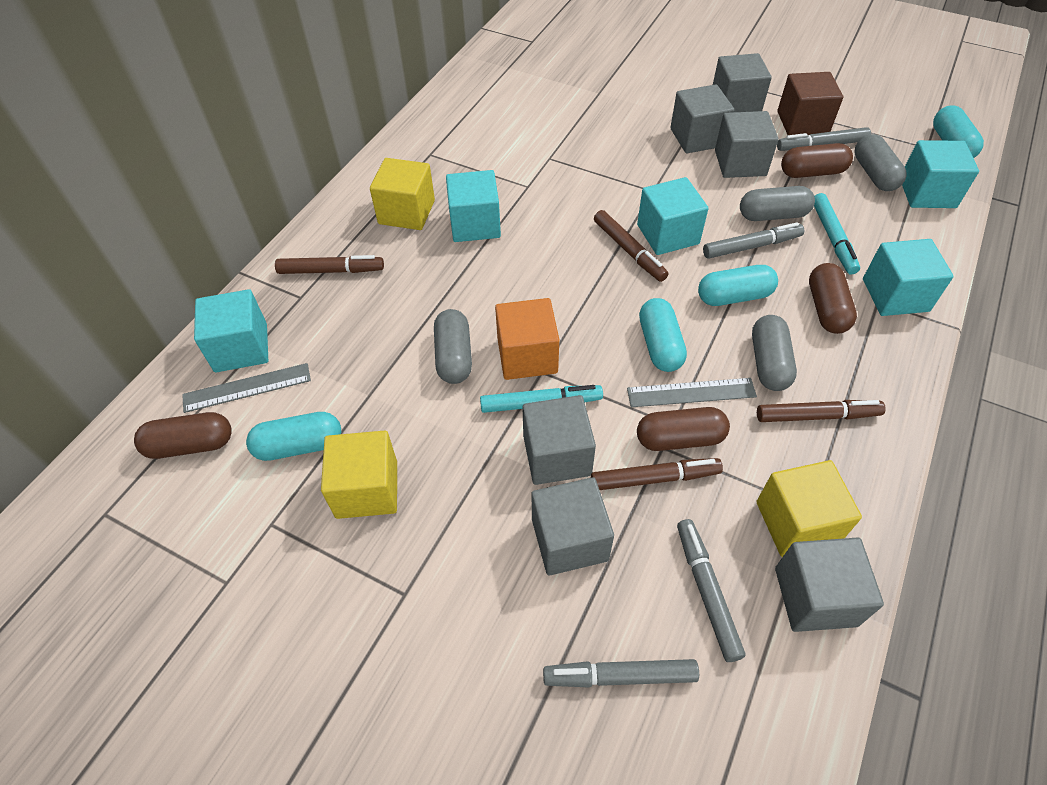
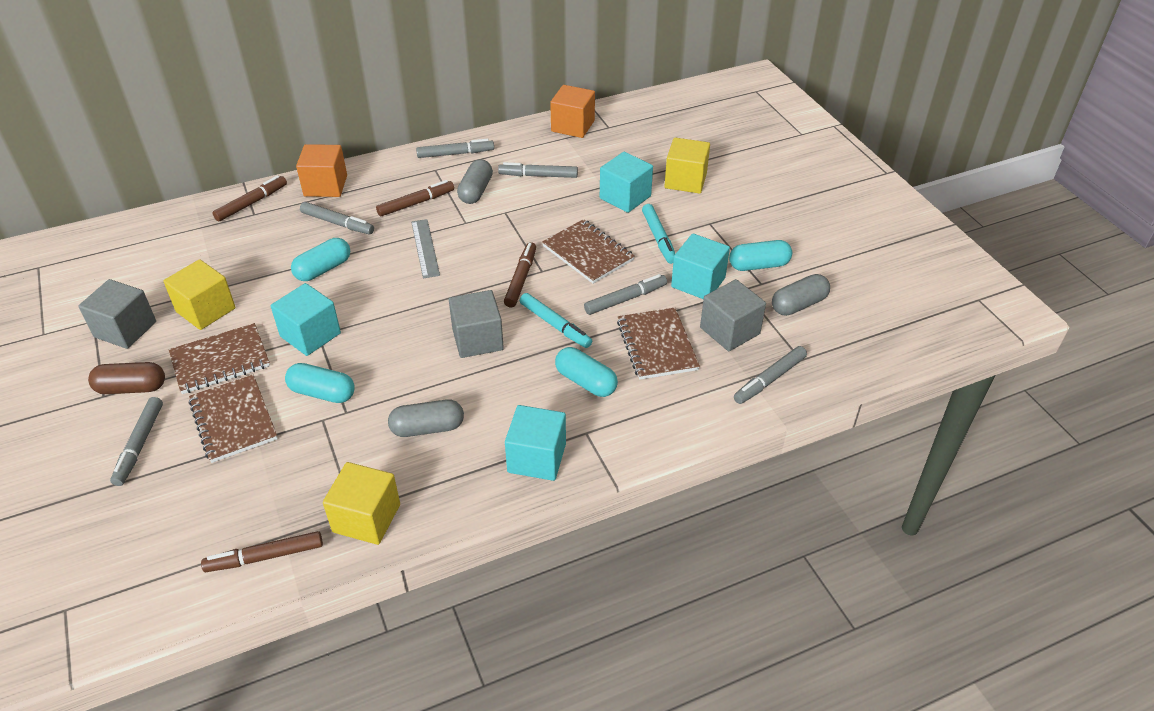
brown capsule: [134,412,232,459] [637,407,730,451] [781,143,853,178] [809,263,857,334] = 4 -> [88,362,165,394] = 1
brown cube: [777,72,843,135] = 1 -> none = 0
brown notebook: none = 0 -> [169,323,270,394] [189,374,278,463] [542,219,635,284] [617,308,700,380] = 4
grey capsule: [434,309,472,384] [740,186,815,221] [752,315,797,391] [855,134,906,191] = 4 -> [388,399,464,437] [457,159,493,204] [772,274,830,316] = 3
grey cube: [522,395,596,485] [532,477,614,576] [670,84,734,153] [713,53,772,112] [715,111,778,178] [775,538,884,632] = 6 -> [78,279,156,349] [449,290,504,358] [700,279,766,351] = 3
grey marker: [543,659,699,687] [677,519,745,662] [703,222,804,259] [777,127,871,151] = 4 -> [110,397,163,486] [300,202,374,234] [416,139,494,158] [498,162,578,178] [584,274,667,315] [734,346,807,404] = 6
grey ruler: [182,363,311,413] [627,378,757,407] = 2 -> [411,219,440,278] = 1
orange cube: [495,298,559,380] = 1 -> [296,144,347,197] [550,85,595,138] = 2
turquoise cube: [194,289,268,372] [446,170,501,242] [637,177,709,255] [863,239,953,316] [902,140,979,208] = 5 -> [271,283,341,356] [505,405,566,481] [600,152,653,213] [671,233,730,299] = 4

